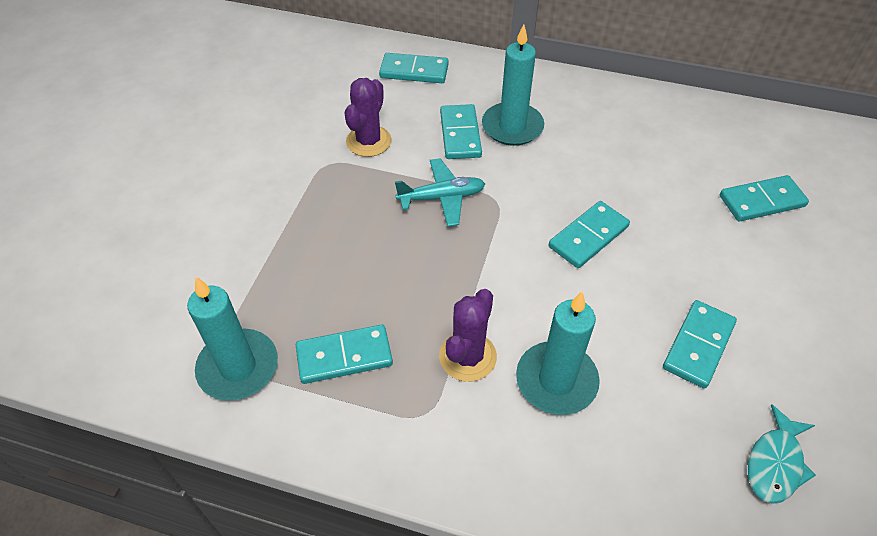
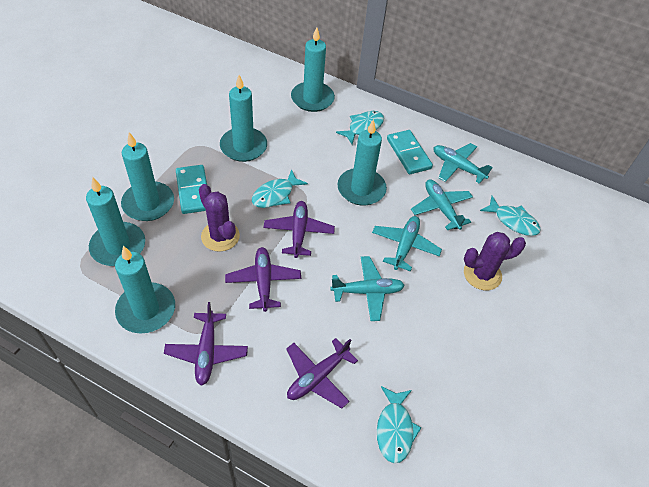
purple plane: none = 0 -> [164,302,248,386] [225,247,301,312] [263,201,335,258] [286,338,358,408] = 4
turquoise candle: [187,277,278,401] [482,24,544,146] [516,292,600,415] = 3 -> [86,177,145,266] [115,246,175,334] [121,132,174,221] [220,75,267,162] [291,27,335,112] [337,119,387,206] = 6
turquoise domino: [296,324,393,384] [379,53,449,83] [440,104,482,159] [549,201,630,268] [663,300,737,389] [720,175,809,222] = 6 -> [176,165,207,214] [387,130,433,174] = 2
turquoise fish: [748,404,816,504] = 1 -> [252,169,308,208] [336,111,384,145] [377,386,421,463] [480,196,541,236] = 4
turquoise plane: [395,158,485,227] = 1 -> [330,256,405,321] [372,216,442,272] [411,179,473,230] [434,143,492,184] = 4

